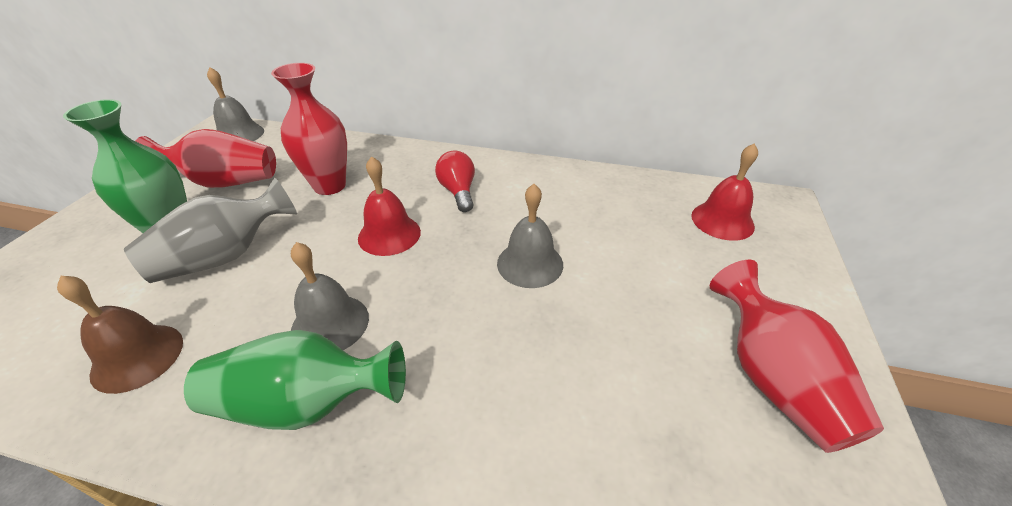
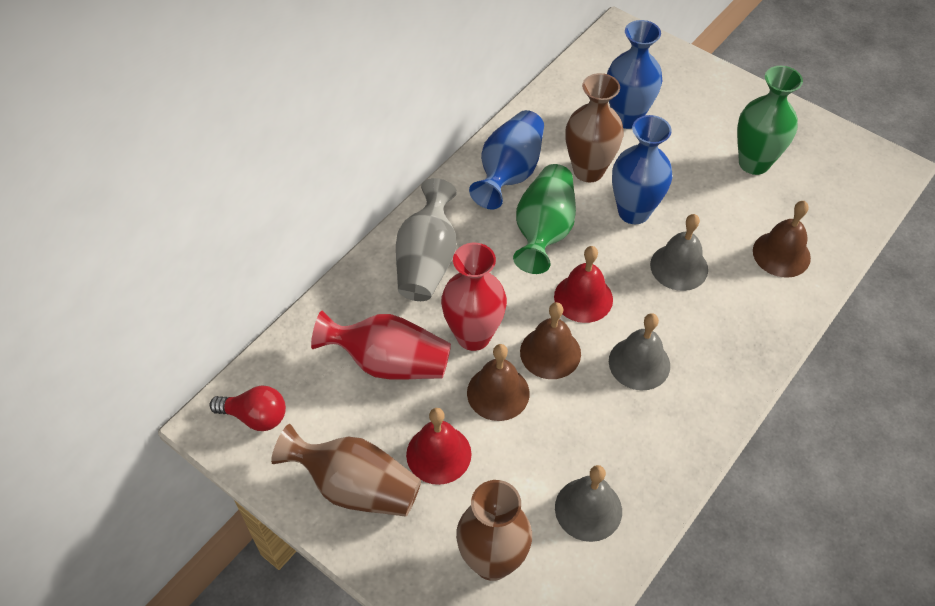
blue vase: none = 0 -> [469,110,544,209] [607,20,662,129] [612,115,672,224] = 3
brown bell: [57,276,183,394] = 1 -> [467,344,530,421] [520,302,581,379] [753,201,811,278] = 3
brown vase: none = 0 -> [271,424,421,517] [456,480,532,581] [565,73,624,182] = 3
red vase: [136,129,276,188] [271,63,347,195] [710,260,884,453] = 3 -> [311,311,451,379] [441,243,507,351] = 2

